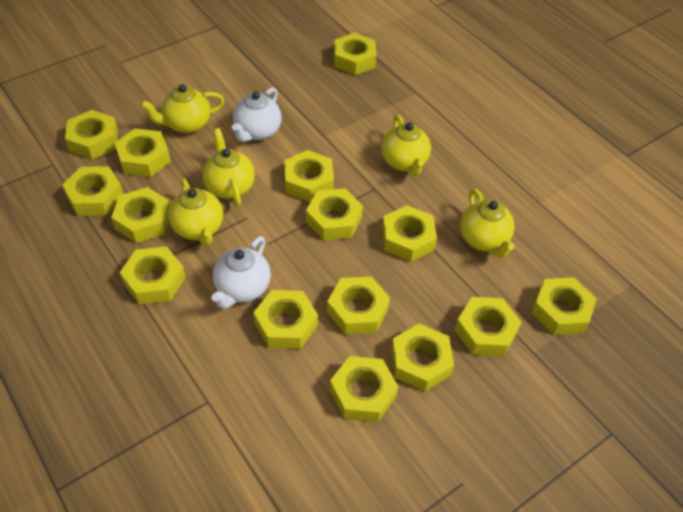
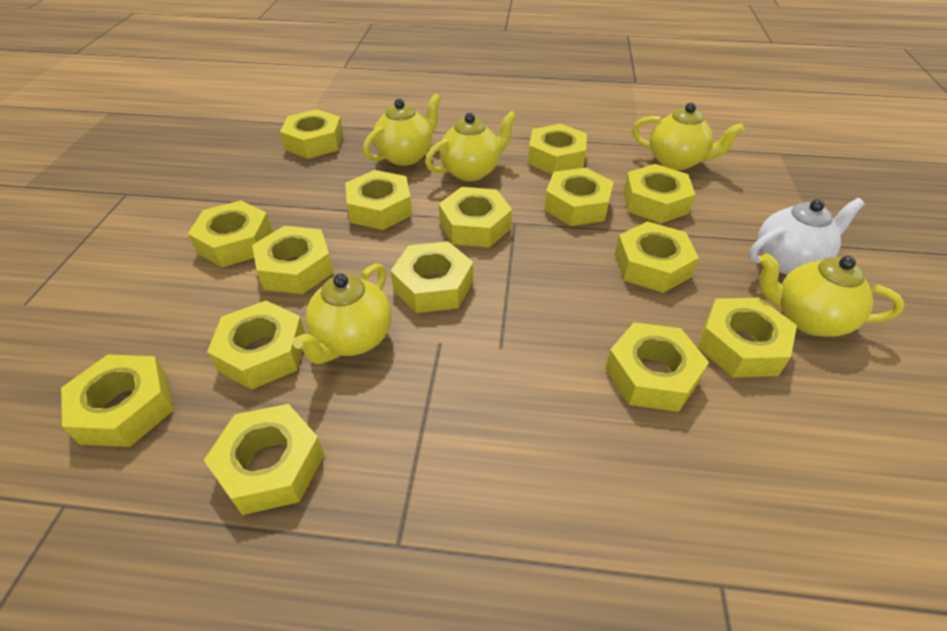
white teapot: [211,236,271,309] [232,87,282,142] = 2 -> [749,198,865,275] = 1

